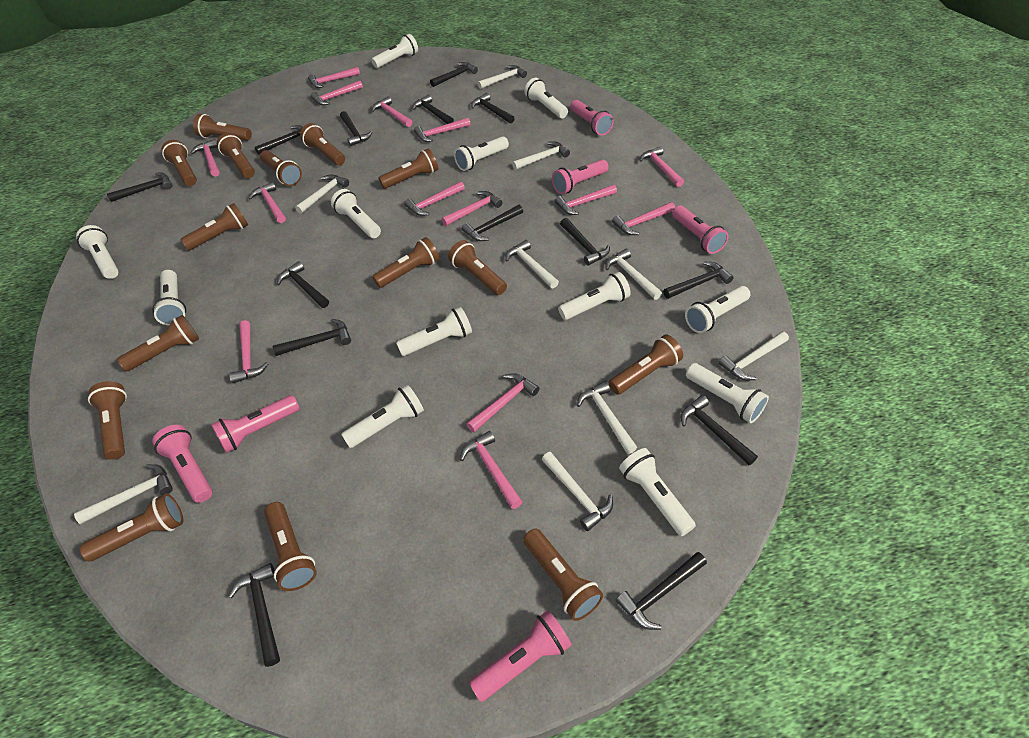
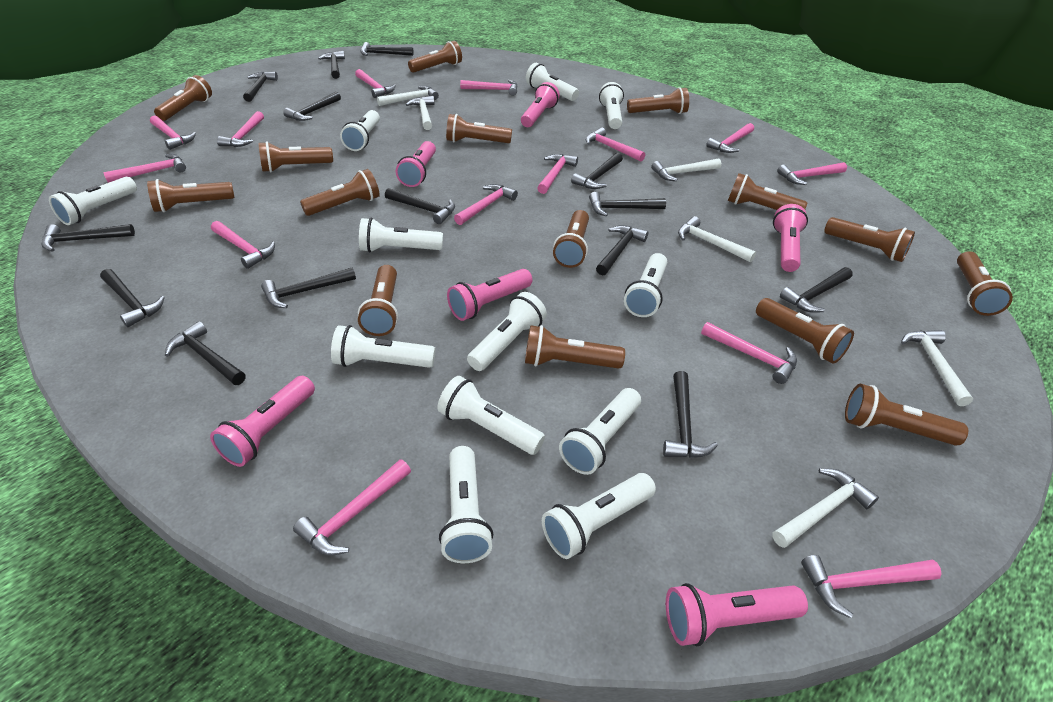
white hammer: [74,464,173,524] [295,174,349,214] [477,65,527,89] [505,240,559,288] [512,141,570,170] [542,452,613,531] [577,381,637,454] [605,249,662,300] [718,331,789,380] = 9 -> [377,86,439,106] [406,96,434,130] [651,158,721,181] [678,216,756,262] [772,468,879,548] [901,330,973,406] = 6

